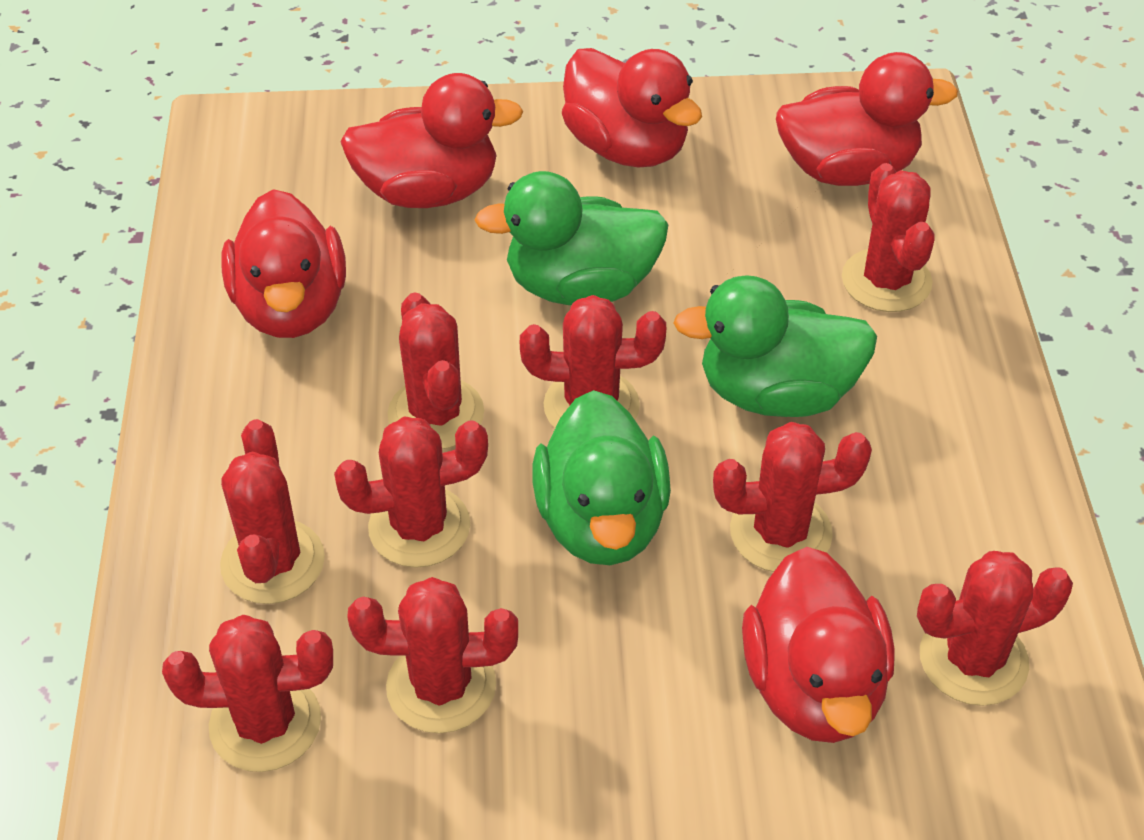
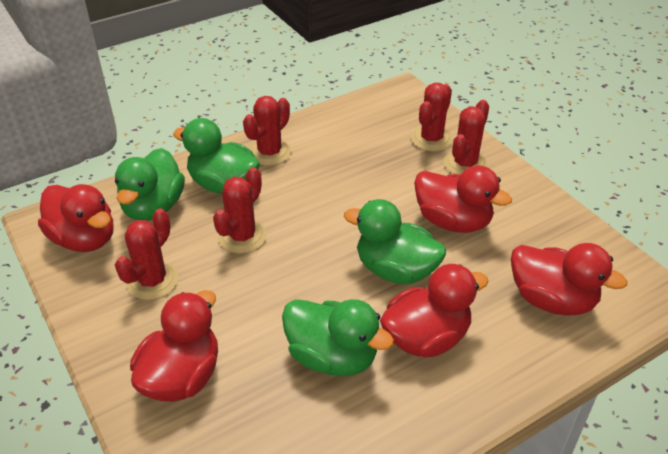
green duck: [475,171,669,305] [532,390,671,565] [674,275,877,417] = 3 -> [115,148,185,221] [173,118,260,194] [282,299,394,376] [344,199,446,284] = 4
red cactus: [162,615,333,772] [220,419,325,604] [334,417,488,568] [347,577,518,733] [388,292,484,449] [520,295,666,428] [713,422,872,572] [842,163,935,312] [917,551,1073,706] = 9 -> [115,208,178,300] [213,167,267,254] [243,96,291,166] [411,83,453,151] [444,100,489,175] = 5

